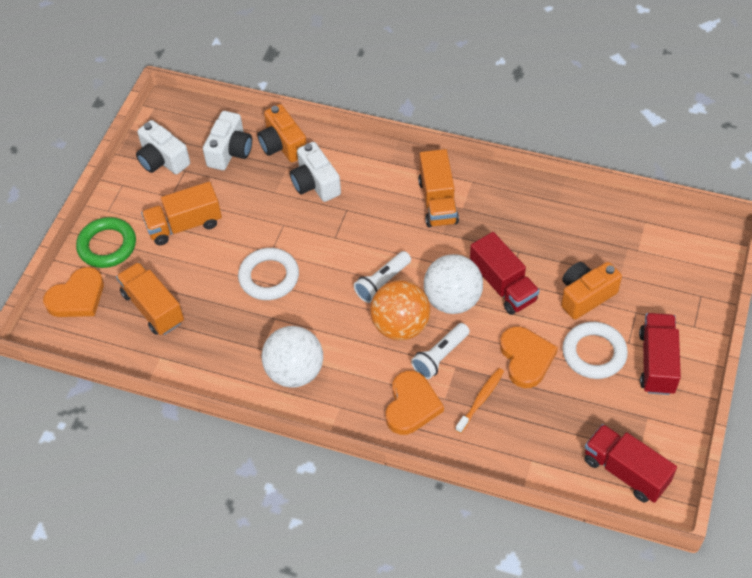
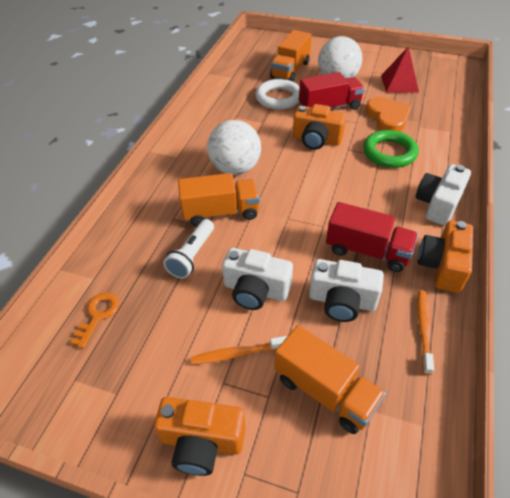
orange ball: [370,280,431,341] = 1 -> none = 0
orange camera: [257,104,307,162] [561,262,622,320] = 2 -> [154,397,245,476] [293,104,346,150] [418,221,473,293] = 3
orange heart: [43,267,104,317] [386,371,444,435] [500,326,558,388] = 3 -> [366,97,412,132] = 1
orange key: none = 0 -> [70,293,119,348] = 1
orange toothbrush: [456,368,504,433] = 1 -> [191,336,287,364] [417,290,434,375] = 2
red pyramid: none = 0 -> [381,46,419,93] = 1
red truck: [470,232,540,315] [584,424,677,503] [639,313,681,395] = 3 -> [299,72,365,110] [326,202,418,272] = 2
white flashlight: [354,251,411,303] [411,323,470,379] = 2 -> [163,219,214,279] = 1
white ring: [238,248,299,300] [562,322,628,379] = 2 -> [256,79,300,110] = 1

